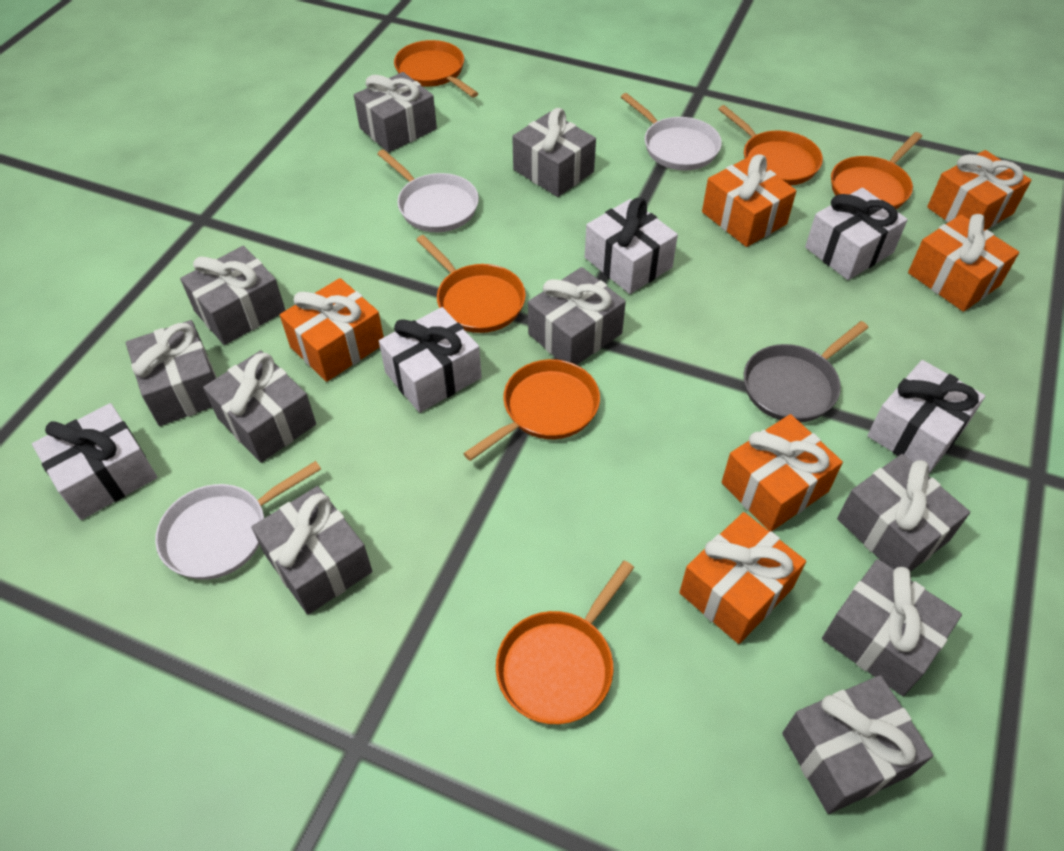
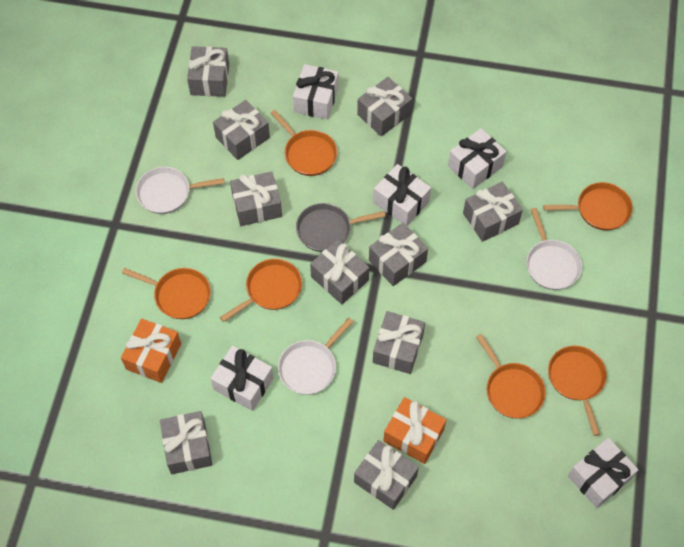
orange gift: [280,278,384,382] [679,512,806,644] [702,154,796,247] [722,414,843,532] [908,214,1019,312] [927,150,1031,230] = 6 -> [121,318,181,383] [383,397,446,464] = 2

